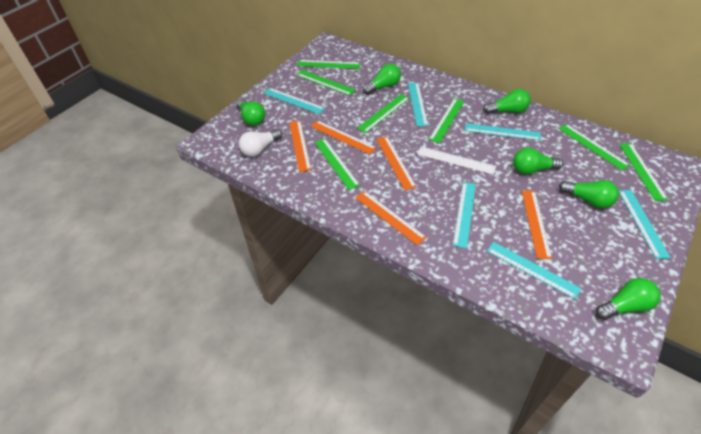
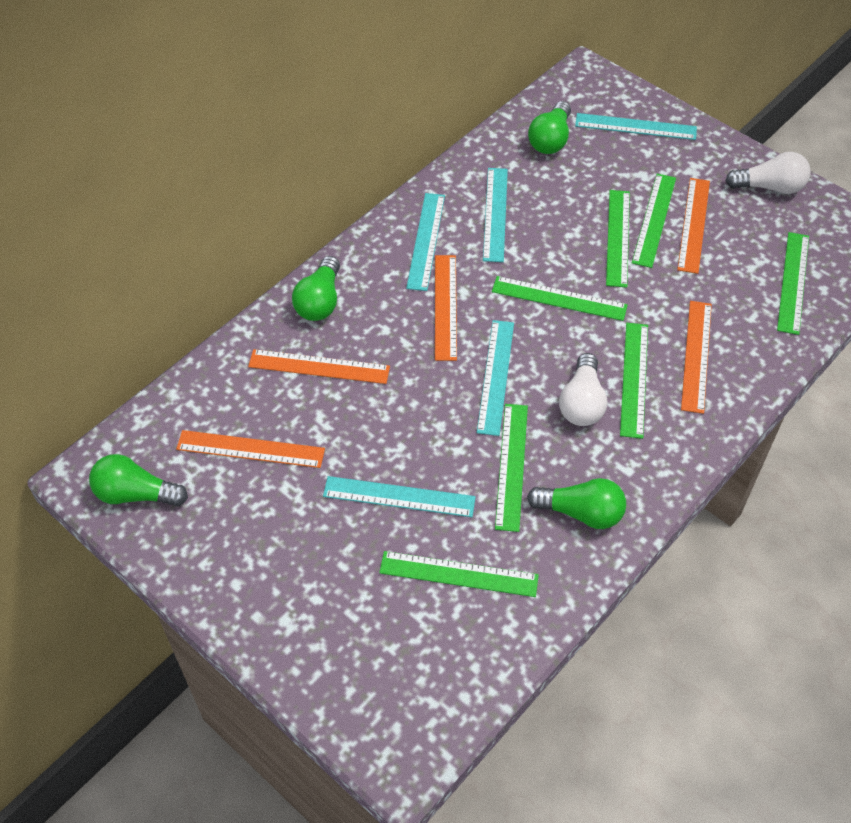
green light bulb: [236,99,265,126] [363,64,401,95] [483,89,531,114] [513,148,563,174] [559,180,619,208] [596,278,661,320] = 6 -> [89,454,188,507] [292,256,340,321] [527,478,626,529] [528,101,571,154] = 4
turquoise ruler: [263,88,325,114] [408,83,428,127] [453,182,476,248] [465,123,541,141] [487,242,581,299] [619,190,671,259] = 6 -> [323,476,476,517] [406,193,445,291] [477,320,514,436] [483,168,508,262] [575,113,697,140] = 5
white light bulb: [239,129,282,157] = 1 -> [559,353,607,426] [725,152,810,194] = 2
white ruler: [417,146,496,174] = 1 -> none = 0

